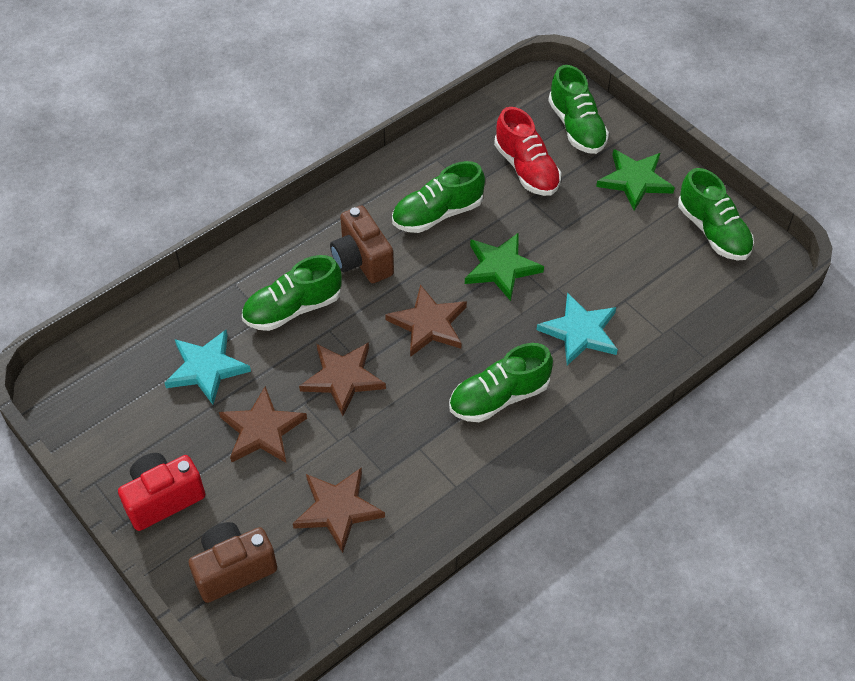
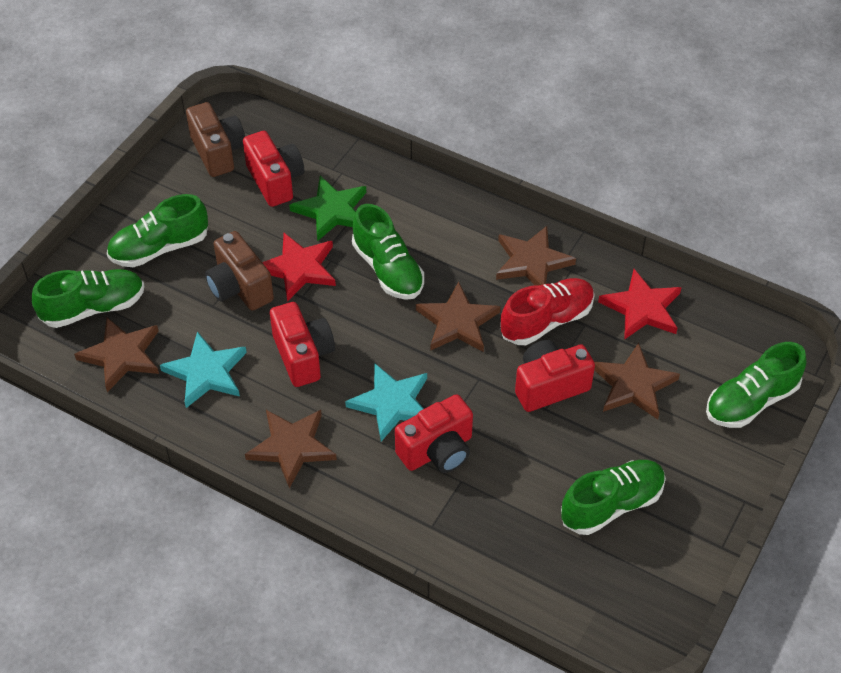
brown star: [219,386,307,463] [293,467,385,553] [299,342,386,416] [385,285,467,357] = 4 -> [74,318,159,392] [245,410,337,488] [416,282,501,352] [496,226,576,286] [594,343,680,419] = 5
green star: [465,232,544,301] [596,149,675,211] = 2 -> [289,176,366,241] = 1
red camera: [118,453,205,531] = 1 -> [243,131,304,207] [270,302,335,387] [395,394,473,473] [515,340,595,412] = 4
red star: none = 0 -> [262,233,336,302] [598,269,682,340] = 2

